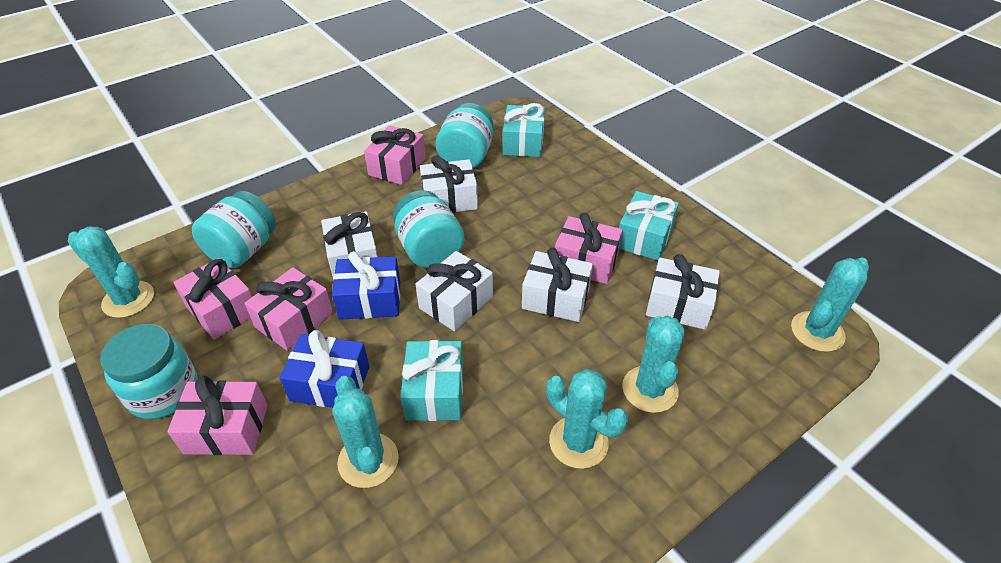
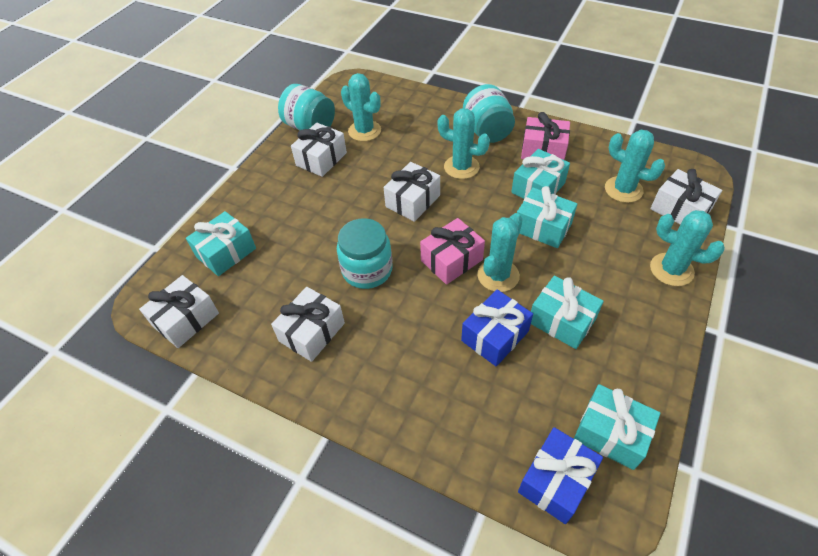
pink gift: [167,376,268,455] [173,258,252,340] [245,267,333,351] [364,125,426,185] [555,213,623,284] = 5 -> [420,218,485,285] [521,112,570,160] = 2
turquoise gift: [400,340,463,421] [503,103,545,157] [619,191,679,260] = 3 -> [186,211,256,276] [511,149,570,199] [517,186,577,248] [531,276,604,349] [574,384,660,470] = 5
turquoise jar: [100,324,198,419] [192,191,276,268] [393,190,464,268] [435,103,493,168] = 4 -> [278,84,335,130] [337,218,393,289] [463,84,515,143] = 3

